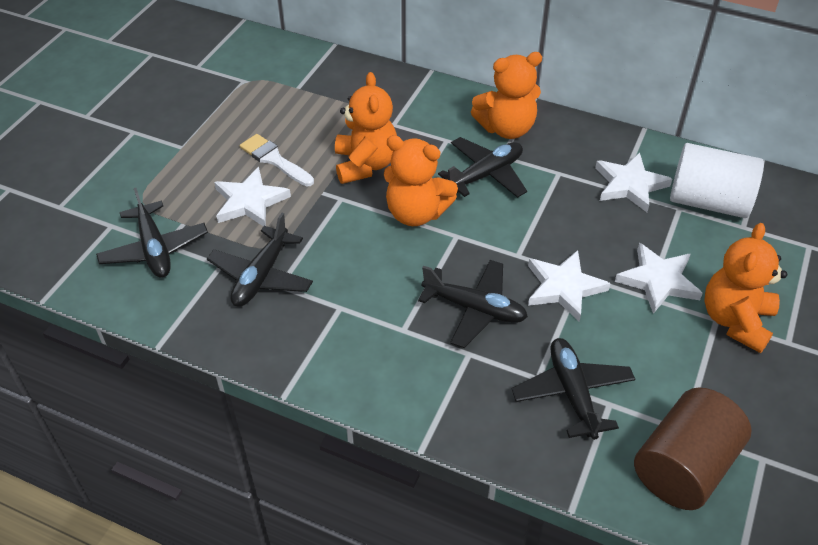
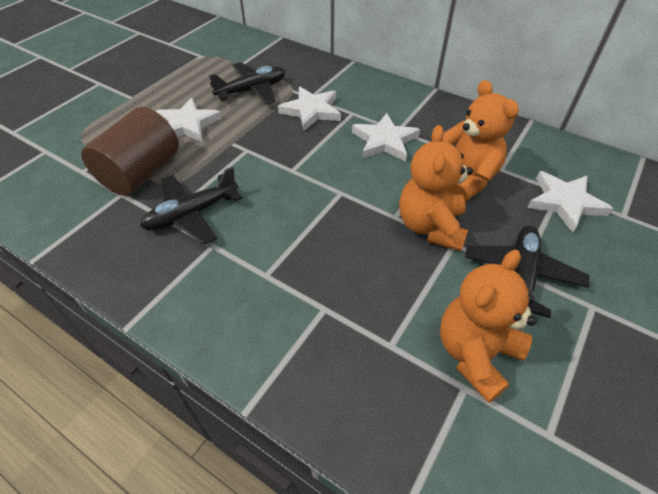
black plane: [96,188,208,278] [207,213,313,307] [418,260,528,348] [438,137,527,198] [512,338,635,440] = 5 -> [140,166,243,245] [209,62,285,104] [465,225,590,318] = 3
orange teddy bear: [335,72,397,184] [384,135,458,226] [471,52,542,139] [704,223,787,353] = 4 -> [399,125,473,251] [440,250,537,403] [443,80,519,202] = 3
white brush: [240,134,314,186] = 1 -> none = 0
white cylinder: [670,143,764,218] = 1 -> none = 0

